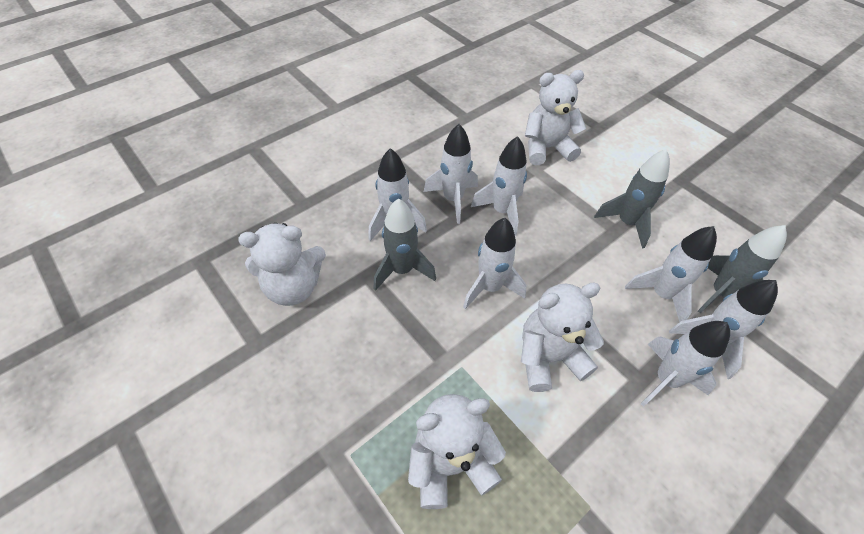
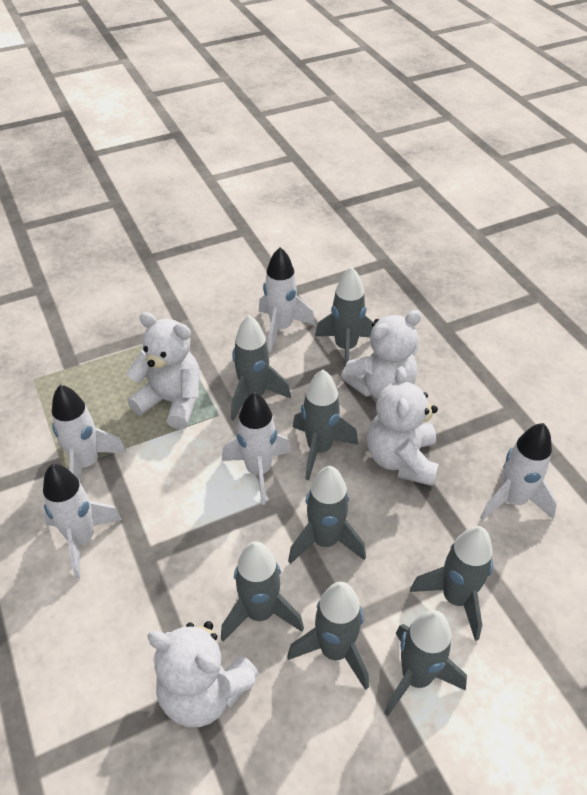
grey rocket: [373,198,436,291] [594,149,670,248] [698,225,787,313] = 3 -> [221,541,304,641] [231,315,291,421] [287,582,369,690] [288,466,366,564] [293,370,358,480] [315,267,373,366] [384,610,467,716] [410,526,493,641] = 8
white rocket: [368,148,427,241] [424,124,478,224] [463,218,527,309] [471,136,527,235] [625,226,717,322] [641,321,730,407] [669,280,778,379] = 7 -> [43,464,122,579] [52,385,127,482] [222,392,291,505] [259,247,315,352] [480,423,558,521] = 5

